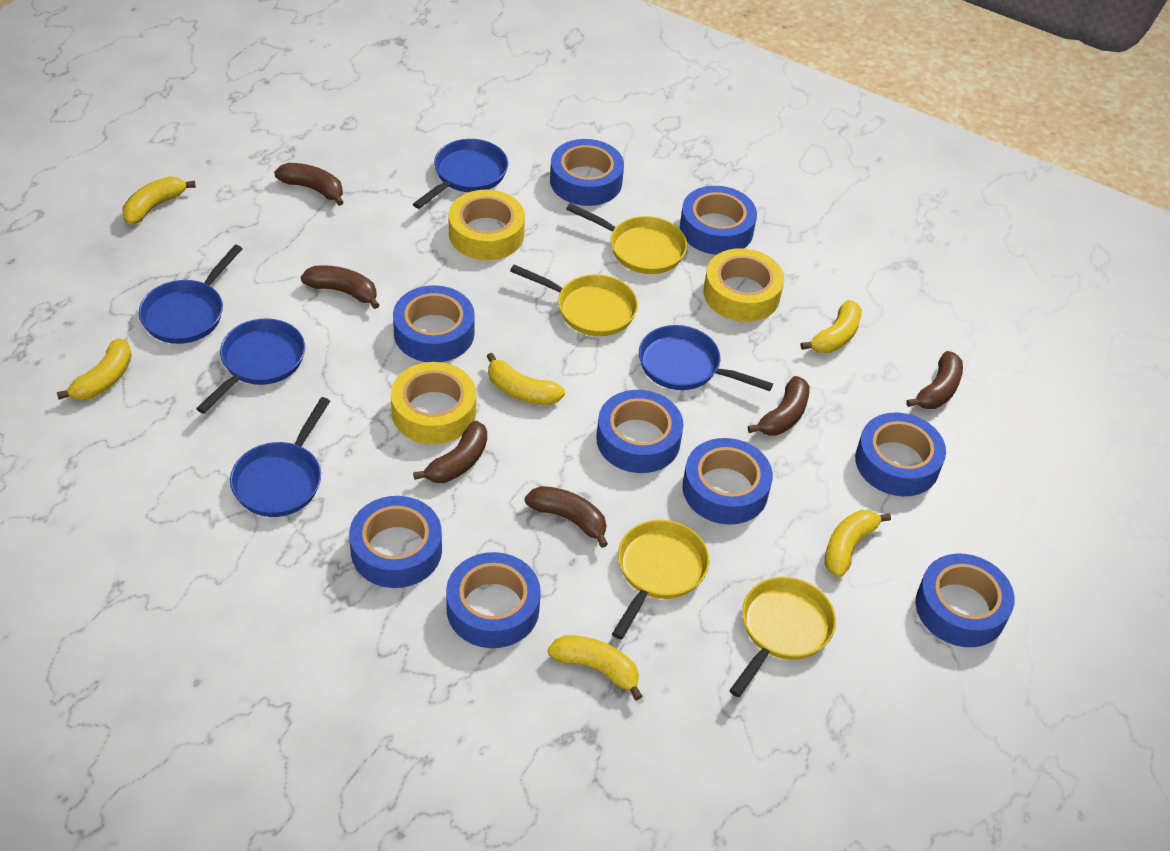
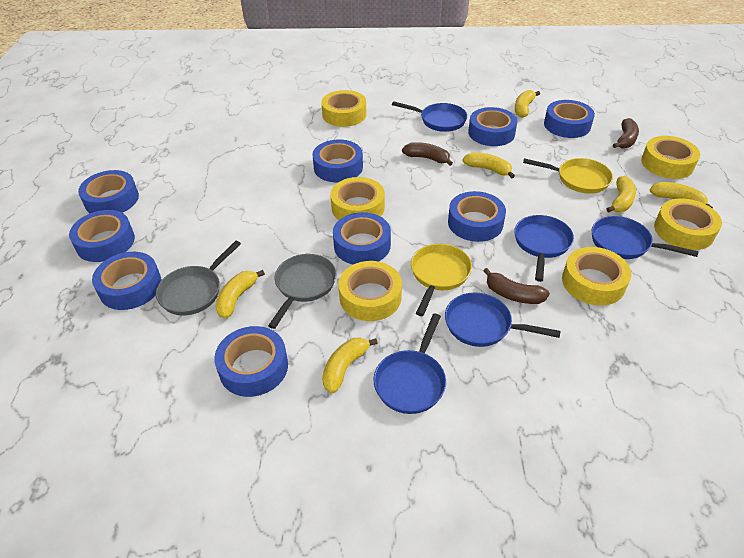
brown banana: [274,163,343,206] [301,265,379,309] [413,421,487,483] [525,486,608,548] [748,376,810,436] [906,351,963,409] = 6 -> [402,142,453,166] [483,268,550,304] [613,118,639,149] = 3
grey pan: none = 0 -> [156,241,241,315] [268,254,336,329] = 2
yellow pan: [510,265,638,336] [566,203,687,274] [612,520,709,640] [729,577,836,697] = 4 -> [411,244,472,316] [523,158,613,194] = 2
yellow tape: [391,362,476,444] [449,190,525,260] [703,248,784,322] = 3 -> [321,90,366,127] [330,177,385,220] [338,261,402,321] [562,247,631,306] [641,136,700,179] [654,198,722,250] = 6

